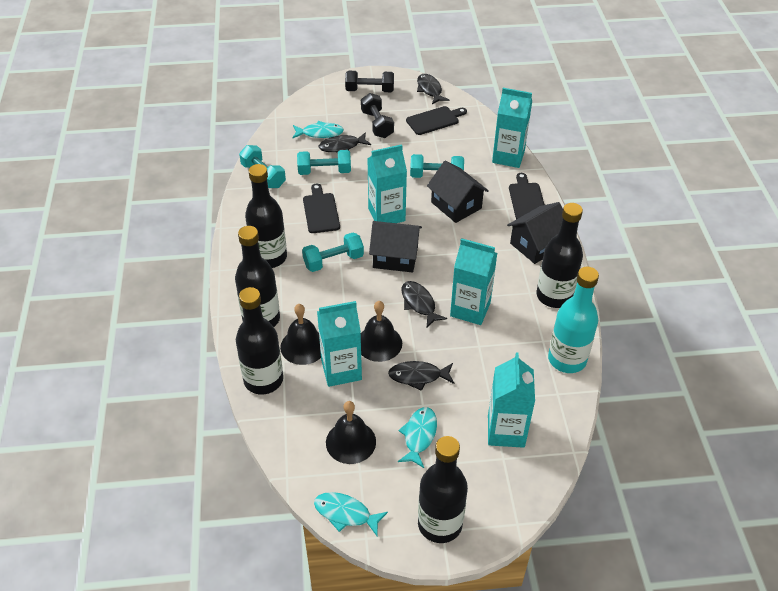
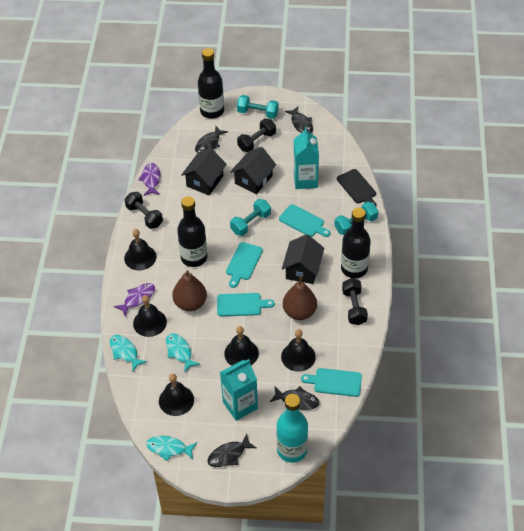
black bell: [280,304,321,365] [326,401,376,464] [361,301,402,362] = 3 -> [124,229,156,270] [133,295,167,337] [159,374,194,416] [224,326,259,366] [281,329,316,372] = 5
black bottle: [235,226,280,327] [236,287,283,395] [245,164,287,268] [418,436,468,543] [537,203,583,308] = 5 -> [177,196,208,267] [198,48,224,119] [341,208,371,278] = 3
black cutting board: [303,184,340,233] [406,106,467,135] [509,173,545,219] = 3 -> [337,169,376,206] = 1
black dumbbell: [345,71,394,92] [361,93,394,138] = 2 -> [125,192,163,229] [237,119,276,152] [342,278,368,325] = 3
brown pear: none = 0 -> [172,270,207,311] [283,275,317,320] = 2
purple fish: none = 0 -> [114,283,155,317] [138,163,160,196] = 2
turquoise carton: [317,301,362,387] [368,144,407,223] [450,238,497,325] [488,353,535,448] [492,88,532,168] = 5 -> [220,359,258,421] [294,127,319,189] = 2
turquoise cutting board: none = 0 -> [217,293,274,316] [226,242,263,288] [279,204,330,237] [301,368,362,397] = 4
turquoise dumbbell: [239,145,286,188] [297,150,351,175] [302,232,364,272] [410,154,464,178] = 4 -> [230,199,271,236] [237,95,279,119] [334,201,378,235] = 3

